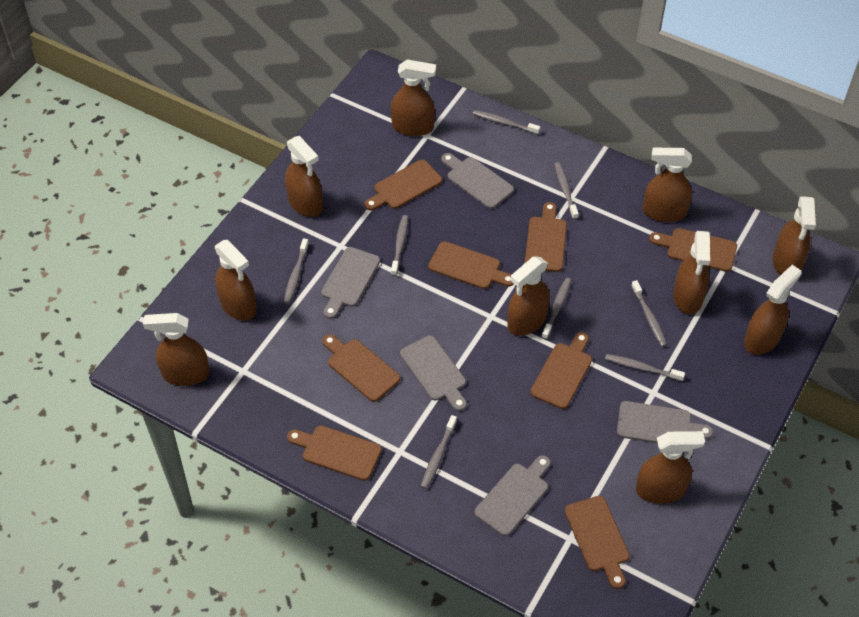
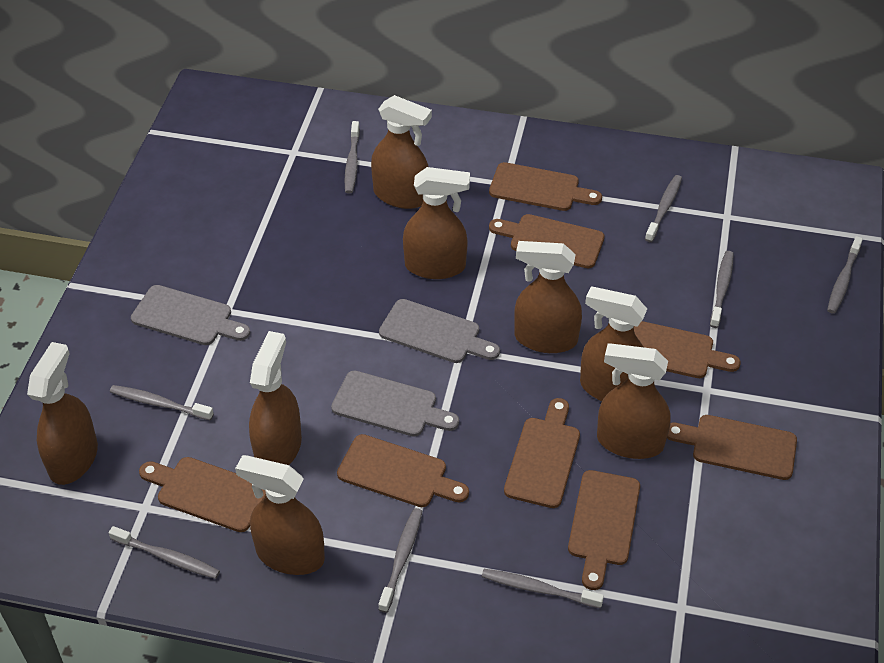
brown spray bottle: [143,313,210,386] [215,240,257,321] [285,136,323,217] [391,59,436,136] [508,256,550,336] [636,431,705,504] [643,148,692,222] [673,231,710,314] [744,265,801,355] [773,196,816,275] = 10 -> [27,342,98,485] [235,455,325,575] [249,331,302,465] [371,95,432,209] [403,167,470,279] [514,241,582,353] [580,286,647,401] [597,343,671,459] = 8
grey cutting board: [321,247,380,319] [400,335,467,411] [441,153,514,209] [474,455,551,536] [617,401,713,443] = 5 -> [131,285,250,345] [331,371,459,437] [379,299,500,363] = 3

